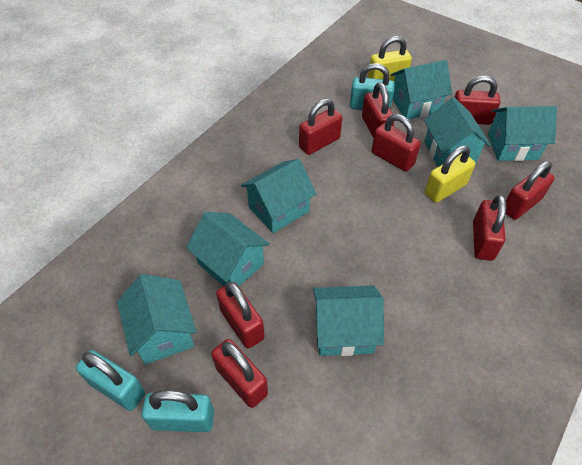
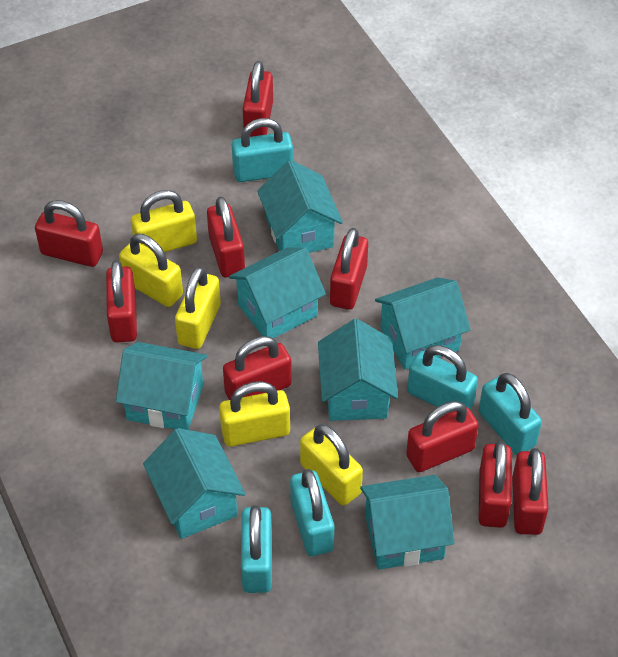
red padlock: [211,339,268,408] [216,282,265,349] [299,99,342,155] [362,82,394,138] [372,114,421,172] [455,76,501,125] [473,195,506,261] [506,161,555,220] = 8 -> [35,200,103,267] [106,260,137,343] [207,196,245,277] [223,336,292,400] [243,61,273,137] [330,228,368,310] [406,401,479,472] [478,441,512,528] [512,448,549,535] = 9
turquoise padlock: [76,350,145,411] [142,390,214,432] [350,63,395,110] = 3 -> [232,118,293,182] [241,505,272,593] [290,469,334,556] [407,345,478,409] [479,373,542,455] = 5
yellow padlock: [368,36,412,81] [425,145,475,203] = 2 -> [119,234,183,307] [131,190,197,252] [175,266,221,349] [219,381,290,447] [300,424,363,506] = 5

